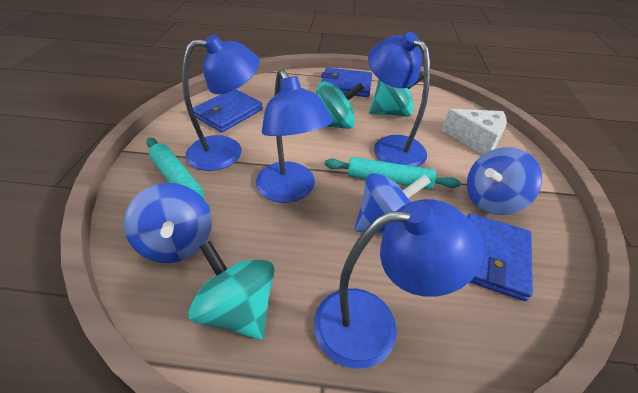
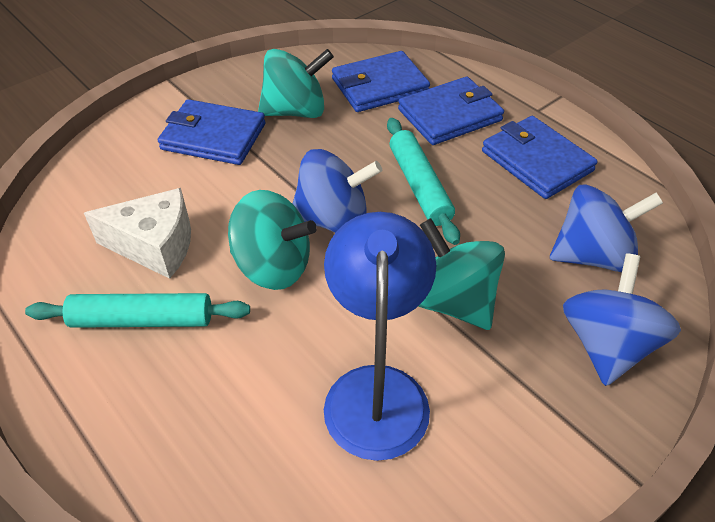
blue lamp: [182,35,260,171] [256,69,333,203] [314,199,484,369] [368,32,430,167] = 4 -> [324,212,436,461] = 1
blue wallet: [193,89,263,132] [321,67,372,97] [467,213,533,301] = 3 -> [158,99,266,165] [332,51,430,112] [398,77,504,145] [482,116,598,199] = 4

